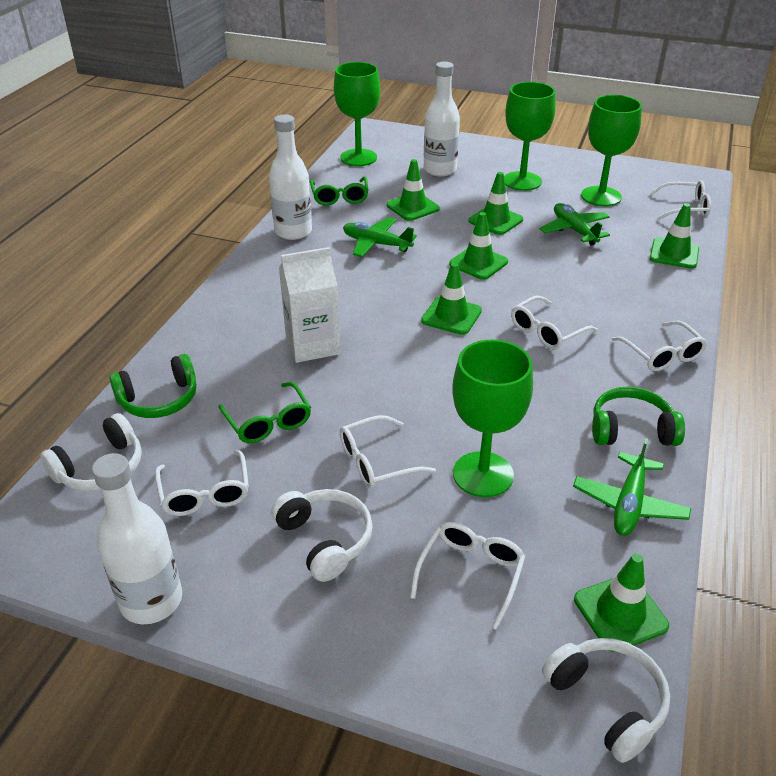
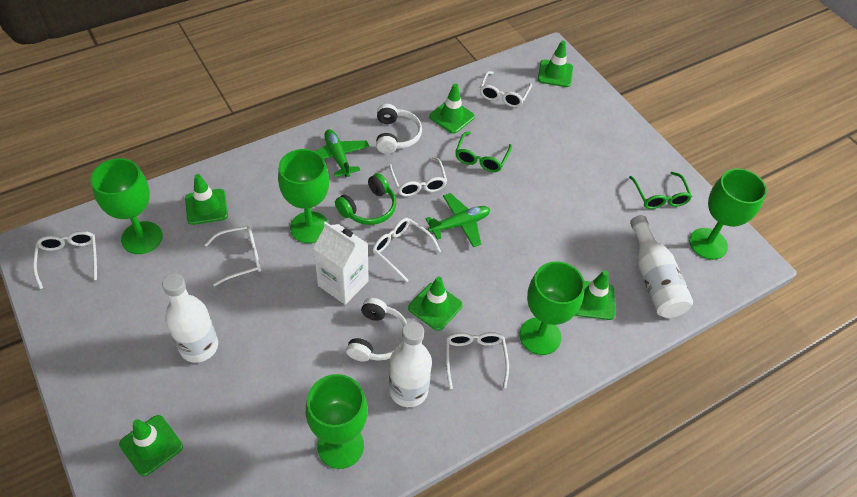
green goblet: [334,62,380,166] [452,340,533,497] [504,82,556,191] [581,95,642,206] = 4 -> [91,158,163,254] [278,149,329,243] [306,374,368,469] [519,261,585,355] [689,168,767,260] = 5
green headphones: [109,354,197,418] [592,387,685,446] = 2 -> [335,173,396,225] = 1
green plane: [343,217,417,257] [539,203,610,246] [573,438,691,536] = 3 -> [315,129,370,177] [425,193,490,247] = 2
white headphones: [40,413,142,492] [271,489,373,582] [542,638,670,763] = 3 -> [346,298,407,362] [376,104,422,154] = 2

